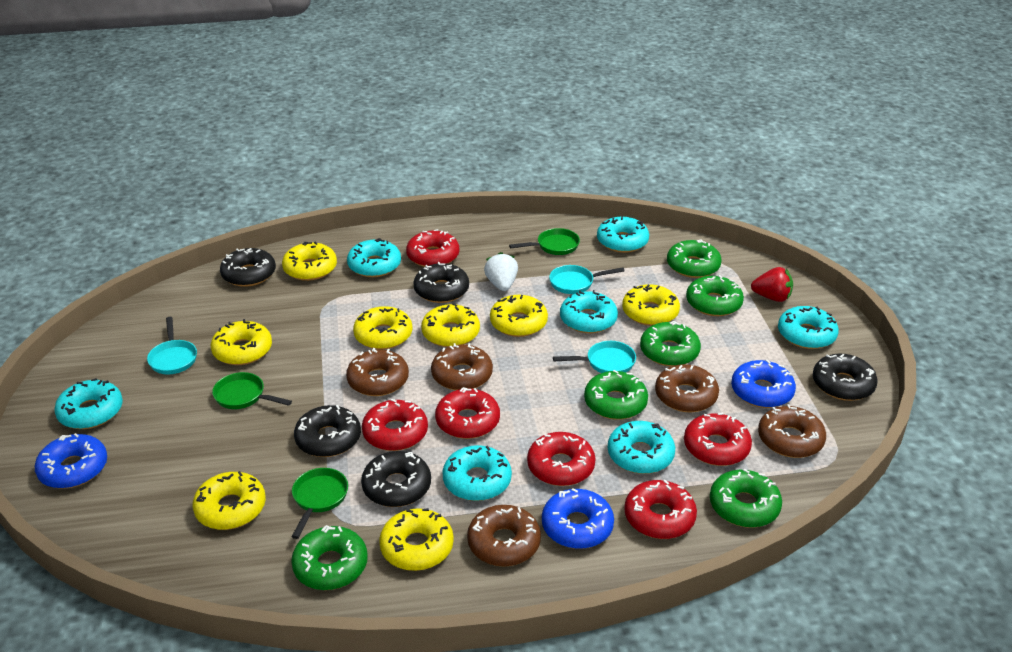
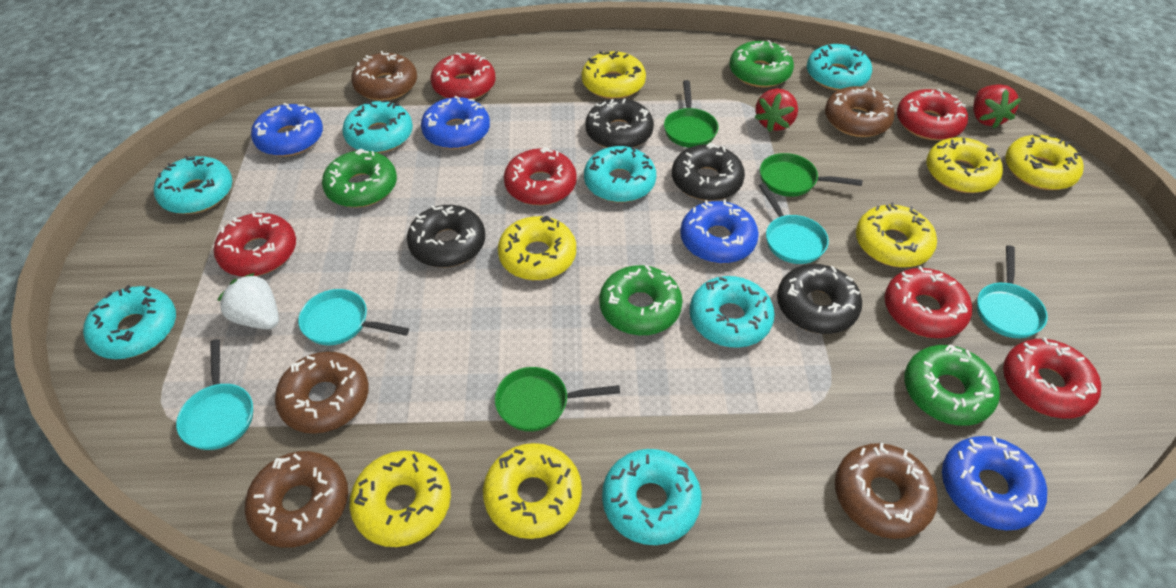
black donut: [220,248,276,287] [294,405,361,457] [361,451,431,507] [413,262,469,303] [813,353,878,401] = 5 -> [407,205,485,268] [585,98,654,148] [672,143,745,201] [777,264,862,334] = 4
blue donut: [35,433,107,489] [542,488,614,549] [731,360,796,408] = 3 -> [251,103,323,156] [421,96,490,149] [680,200,759,263] [942,436,1047,531] = 4
green donut: [291,525,368,590] [584,370,648,420] [640,321,701,367] [667,240,722,278] [686,275,744,316] [710,469,782,528] = 6 -> [322,149,397,207] [599,265,683,335] [730,40,794,88] [904,344,1000,426] = 4
red strawberry: [751,267,793,302] = 1 -> [754,88,798,132] [973,84,1021,128] = 2
turquoise pan: [147,317,197,374] [549,265,625,294] [553,341,636,373] = 3 -> [176,339,253,450] [298,289,409,345] [759,183,829,264] [977,245,1048,338] = 4
yellow donut: [193,471,266,530] [211,319,272,365] [282,242,337,281] [353,306,412,350] [379,508,454,571] [421,303,480,347] [490,295,548,337] [622,284,680,326] = 8 -> [350,450,451,547] [483,443,582,539] [498,216,576,280] [582,51,646,99] [856,202,937,268] [926,137,1003,193] [1005,134,1084,190] = 7

